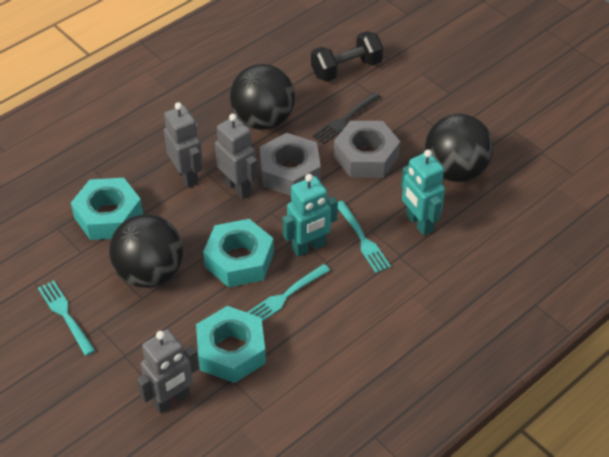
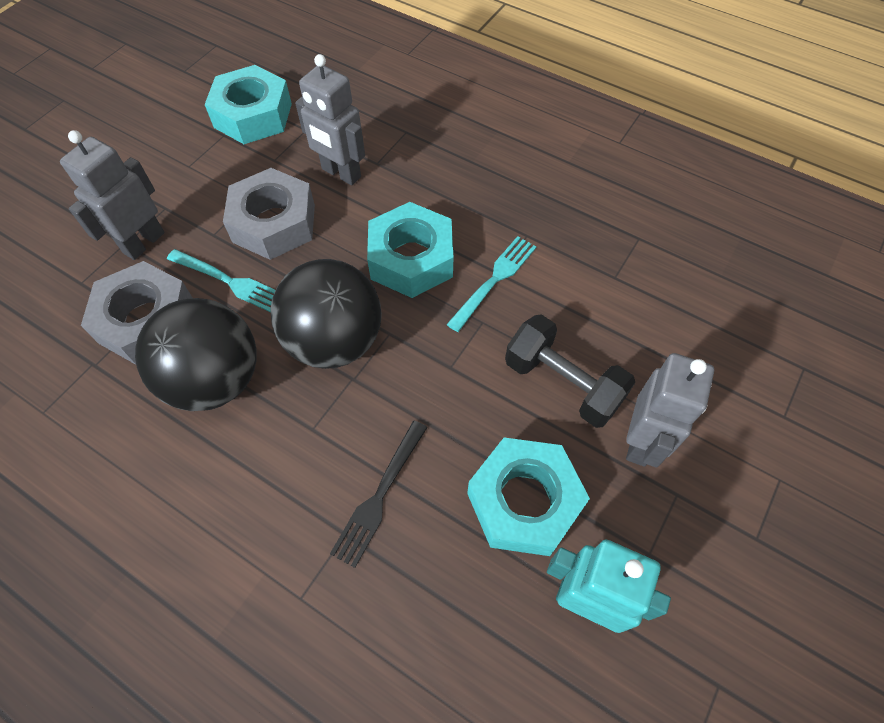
black ball: [109,214,184,288] [230,64,295,130] [425,114,493,182] = 3 -> [135,298,257,411] [270,259,382,369] = 2
turquoise fork: [38,280,95,356] [247,264,330,322] [338,201,391,273] = 3 -> [167,249,276,312] [446,236,536,332] = 2
turquoise robot: [283,174,338,257] [401,150,445,235] = 2 -> [547,540,671,633] = 1

